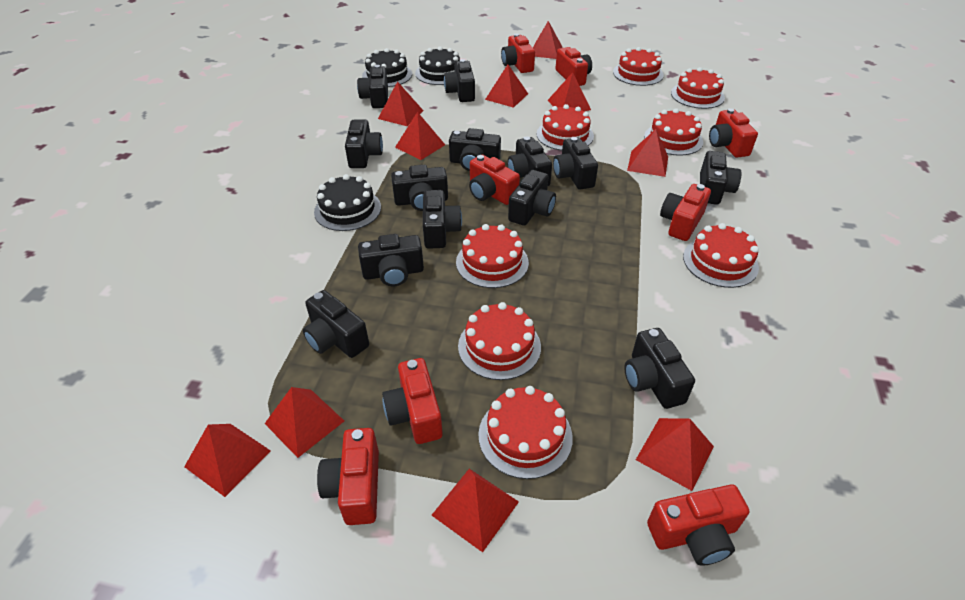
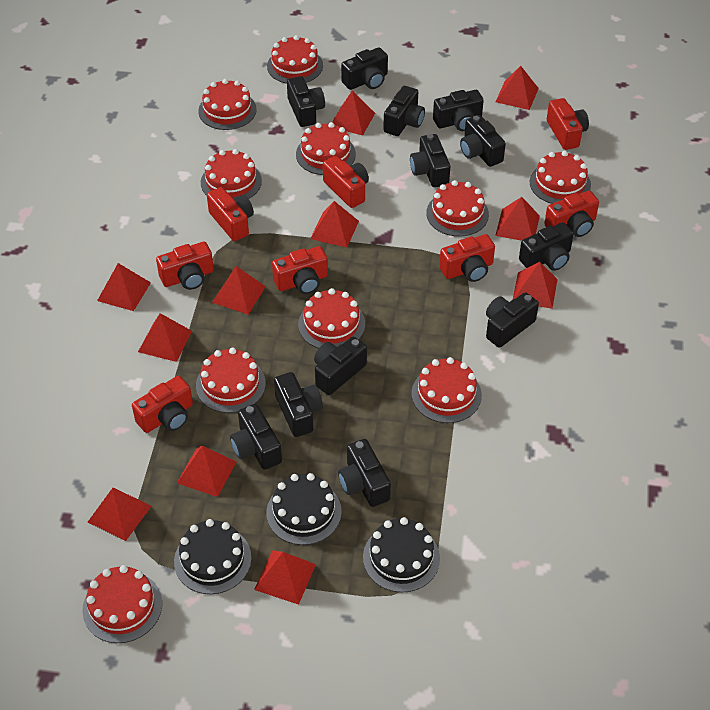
black camera: [303,290,369,358] [345,119,383,168] [357,65,388,108] [358,234,424,286] [391,165,448,211] [423,190,462,249] [444,59,475,102] [449,128,501,171] [507,136,552,186] [508,170,556,226] [553,137,598,190] [624,328,695,409] [700,151,742,205] = 13 -> [230,404,282,470] [274,372,323,437] [287,76,325,127] [314,337,367,395] [338,439,391,507] [341,47,388,90] [383,86,425,136] [410,134,450,187] [433,90,484,131] [460,115,506,167] [486,292,539,348] [519,222,574,271] = 12
red cake: [456,224,529,288] [458,302,541,380] [478,386,573,479] [537,104,594,151] [613,47,664,86] [644,108,703,156] [671,67,725,109] [683,223,759,288] = 8 -> [82,565,162,643] [196,348,266,413] [198,79,257,130] [201,149,262,199] [267,35,323,84] [296,122,356,175] [298,288,365,349] [412,357,482,423] [426,180,489,237] [530,151,591,204] = 10
red pyramid: [184,424,271,497] [265,387,344,458] [378,81,424,126] [395,112,445,160] [432,469,519,552] [485,64,528,108] [533,21,562,59] [548,72,591,111] [627,129,668,177] [636,418,714,491] = 10 -> [88,488,151,541] [97,263,151,311] [138,313,192,362] [177,445,236,497] [212,266,266,314] [254,550,316,605] [310,201,359,248] [332,91,375,136] [495,197,540,241] [496,66,539,110] [513,262,558,309] = 11

